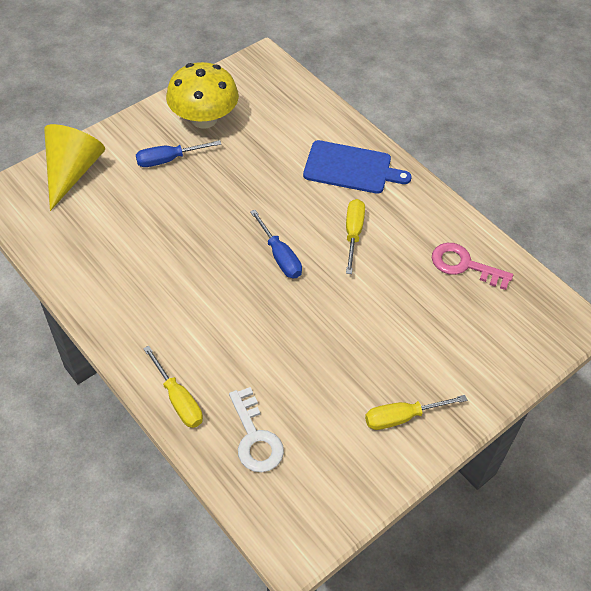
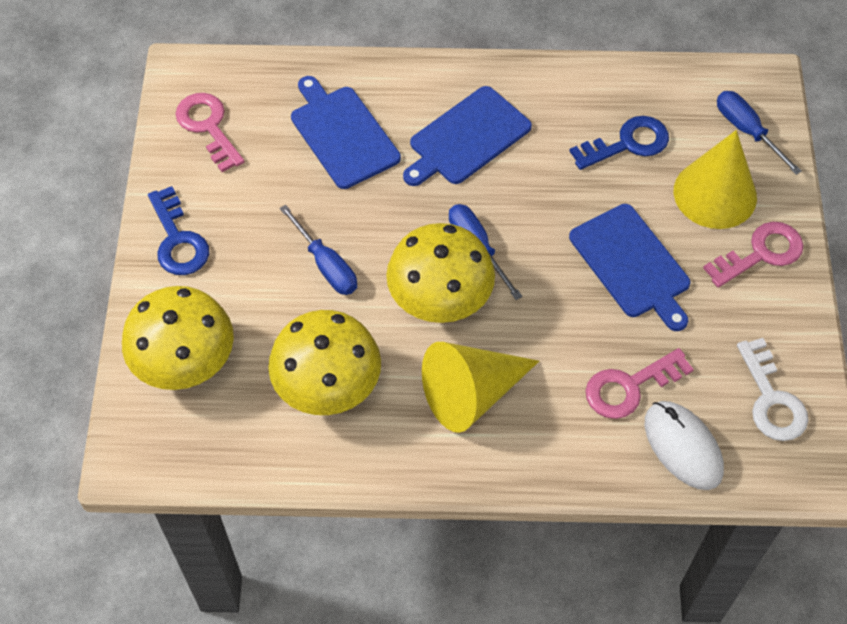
blue cutting board: [303,140,412,194] = 1 -> [291,76,401,189] [403,86,532,186] [569,204,690,331] = 3
blue key: none = 0 -> [148,186,209,275] [570,116,669,170] = 2
blue screwdriver: [136,140,221,167] [250,210,302,278] = 2 -> [279,205,357,295] [449,204,523,300] [717,91,802,175] = 3
pink key: [432,243,513,290] = 1 -> [175,93,245,172] [585,348,694,419] [703,222,804,288] = 3
white mouse: none = 0 -> [645,401,724,490] = 1
yellow cone: [44,124,105,211] = 1 -> [422,342,539,433] [674,130,757,229] = 2
yellow mushroom: [166,62,239,129] = 1 -> [122,286,234,390] [268,310,381,415] [386,223,495,323] = 3
yellow screwdriver: [143,345,203,428] [346,199,365,274] [365,395,467,430] = 3 -> none = 0

